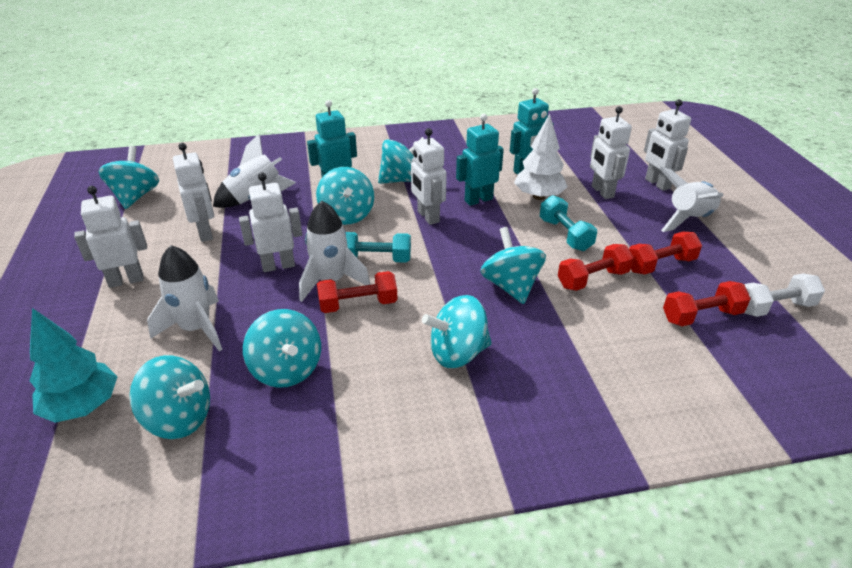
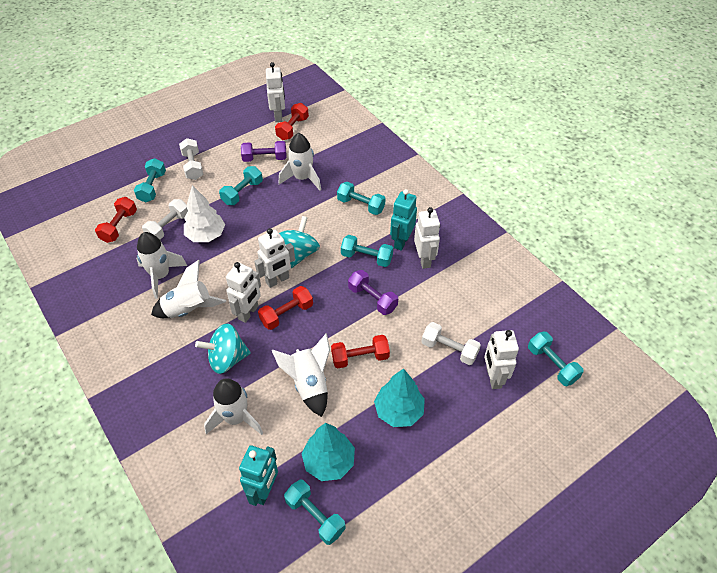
purple dumbbell: none = 0 -> [241,141,287,162] [348,270,398,315] = 2
turquoise dumbbell: [346,232,411,263] [539,195,597,251] = 2 -> [134,158,166,203] [219,166,263,205] [284,480,346,545] [337,182,386,215] [341,235,393,267] [528,332,584,386] = 6
turquoise robot: [307,100,357,177] [456,114,504,206] [510,88,554,175] = 3 -> [239,445,278,506] [390,189,417,251] = 2
turquoise spinning top: [98,146,159,209] [130,355,210,439] [243,309,321,388] [316,167,374,225] [378,137,424,184] [422,295,492,368] [480,227,546,304] = 7 -> [195,324,251,374] [279,216,320,268] = 2
turquoise tree: [30,308,117,423] = 1 -> [302,423,355,481] [374,368,425,427] = 2
white dumbbell: [744,273,825,317] = 1 -> [142,199,188,240] [179,138,203,180] [421,322,481,365] = 3
white robot: [74,186,147,288] [173,143,214,242] [239,172,302,272] [411,128,447,225] [590,106,632,199] [644,99,691,191] = 6 -> [226,262,261,323] [254,228,295,288] [266,62,285,122] [414,207,440,269] [484,330,519,389] = 5
white rocket: [147,245,222,351] [213,134,296,208] [299,201,371,302] [659,167,723,232] = 4 -> [136,232,187,299] [151,260,226,318] [204,378,263,435] [272,333,330,417] [279,133,321,190] = 5

